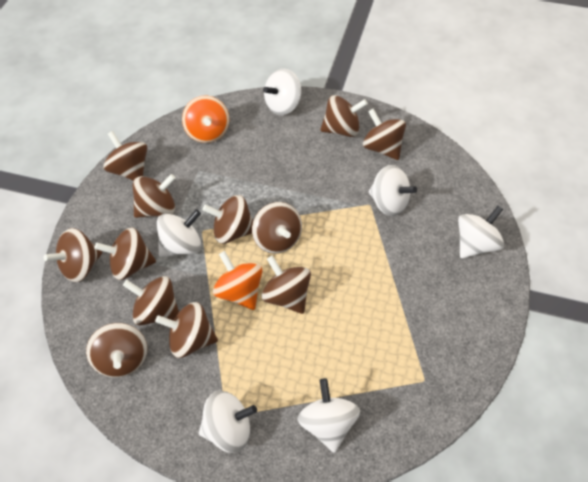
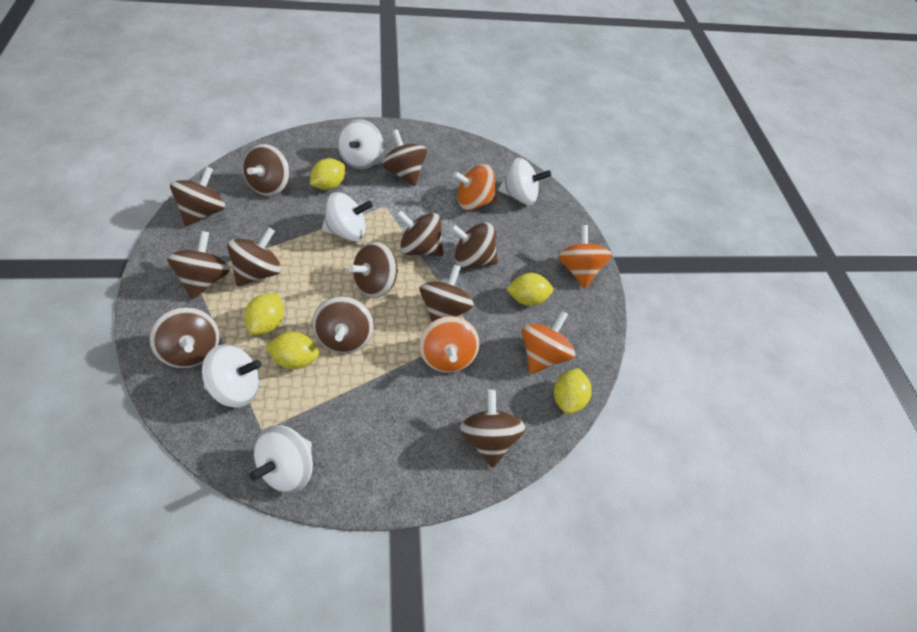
orange spinning top: [182,96,229,143] [213,251,262,310] = 2 -> [419,316,480,373] [453,164,497,210] [522,311,575,374] [558,225,612,288] = 4
white spinning top: [157,209,201,257] [199,391,257,453] [263,69,301,115] [298,378,360,453] [369,165,417,216] [458,206,504,258] = 6 -> [202,344,262,407] [249,425,313,493] [322,192,373,241] [337,119,384,169] [498,158,551,205] = 5
yellow lemon: none = 0 -> [244,294,284,335] [266,332,319,369] [310,158,345,190] [506,273,553,306] [554,368,592,414] = 5

